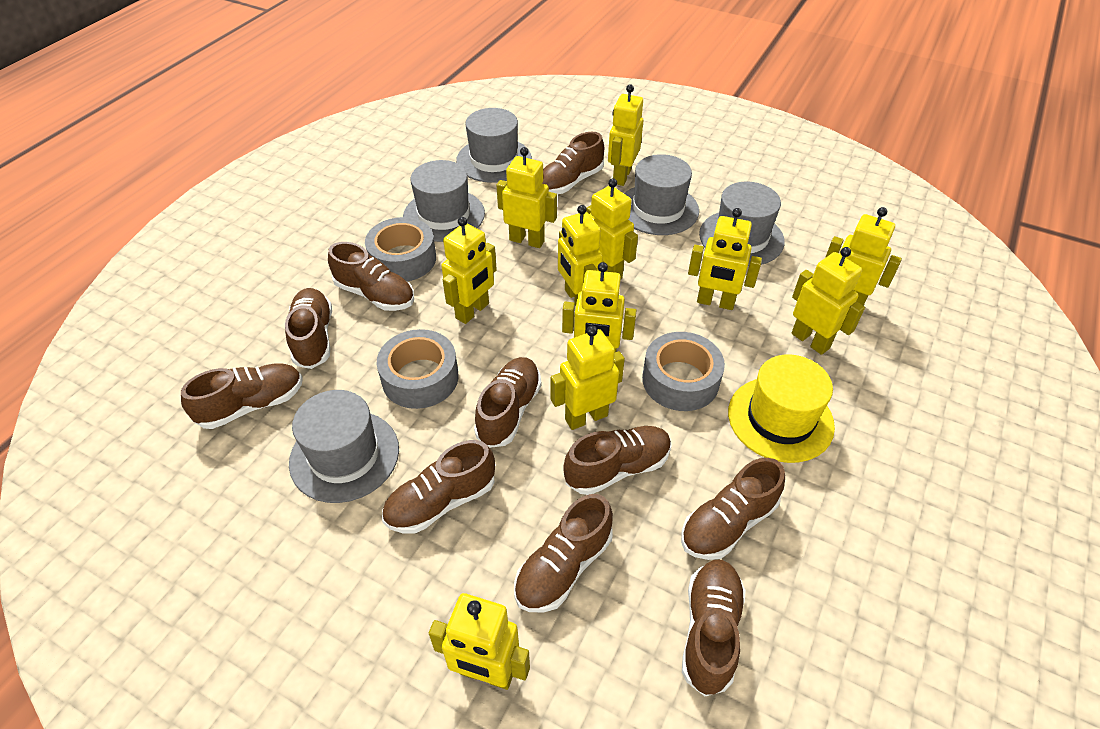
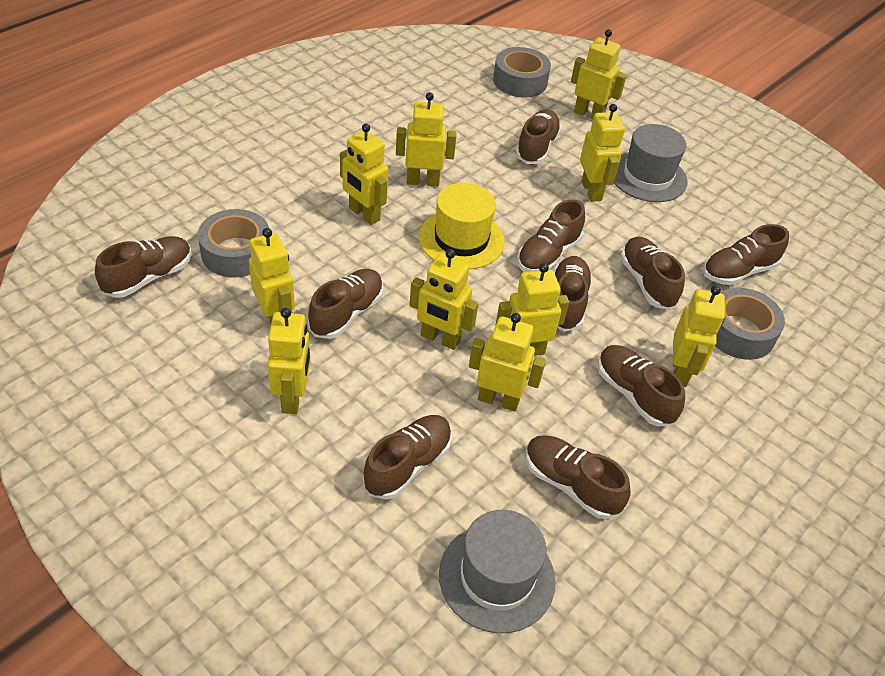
grey hat: [289,390,399,503] [403,160,485,242] [456,108,532,183] [624,154,699,235] [699,182,785,266] = 5 -> [439,510,556,633] [614,124,687,202] = 2
yellow robot: [429,593,530,690] [441,217,497,324] [496,147,557,248] [550,326,625,430] [558,205,603,306] [562,262,636,352] [586,178,638,279] [608,84,643,186] [688,208,762,310] [791,247,865,355] [825,207,902,306] = 11 -> [249,228,295,326] [268,308,310,414] [340,124,388,225] [396,92,456,186] [410,249,478,350] [469,313,546,412] [496,263,569,356] [571,29,627,119] [580,104,625,202] [673,285,725,387] = 10

